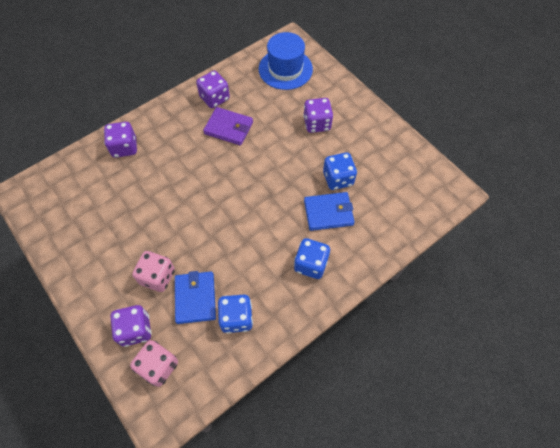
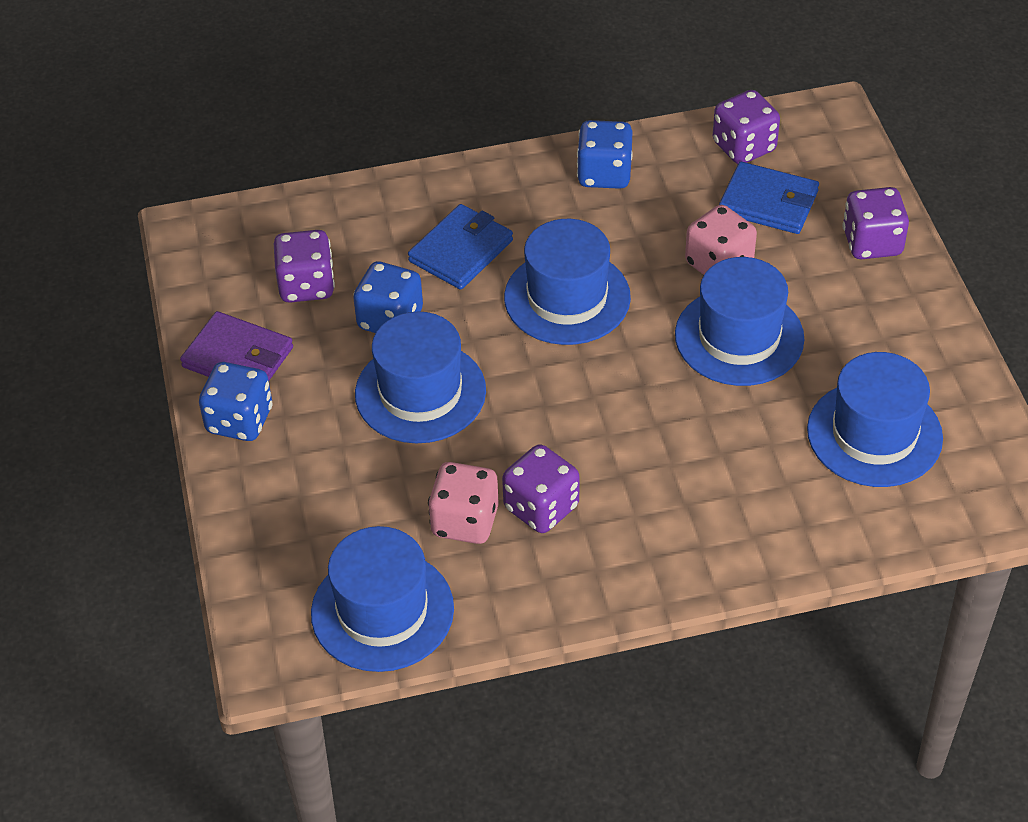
blue hat: [259,32,313,90] = 1 -> [311,526,454,672] [355,312,486,444] [504,219,631,345] [675,257,805,386] [807,352,943,487] = 5

